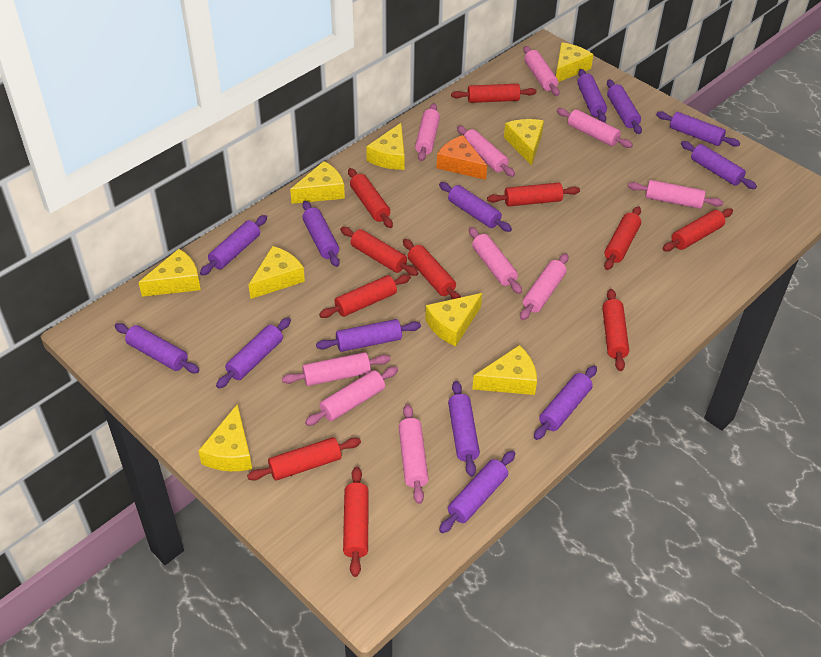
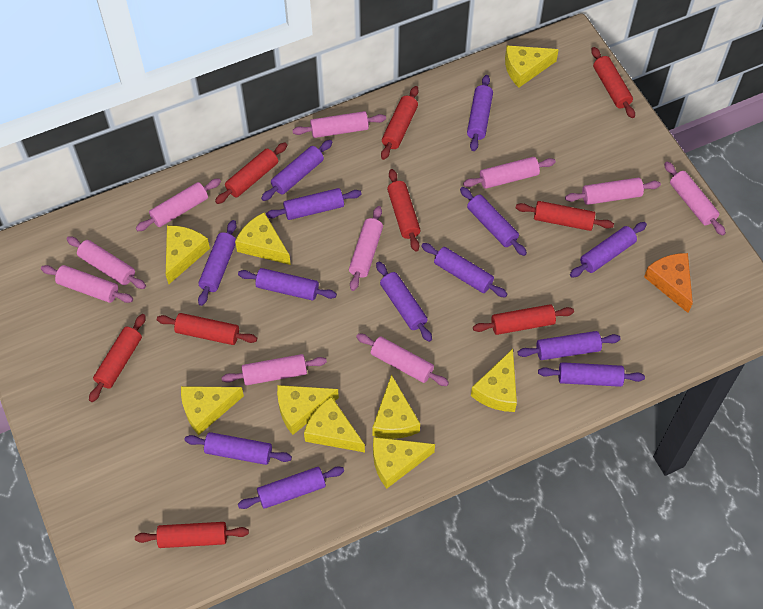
red rolling pin: [247,437,361,481] [319,274,411,318] [340,227,418,276] [343,467,369,577] [348,168,393,228] [403,239,461,299] [451,84,537,103] [487,183,580,206] [602,289,629,371] [604,206,641,270] [663,208,733,251] = 11 -> [89,314,146,402] [135,522,249,548] [157,313,257,345] [215,143,287,204] [381,86,419,160] [387,169,421,252] [473,304,574,335] [516,201,614,231] [591,47,635,118] = 9

